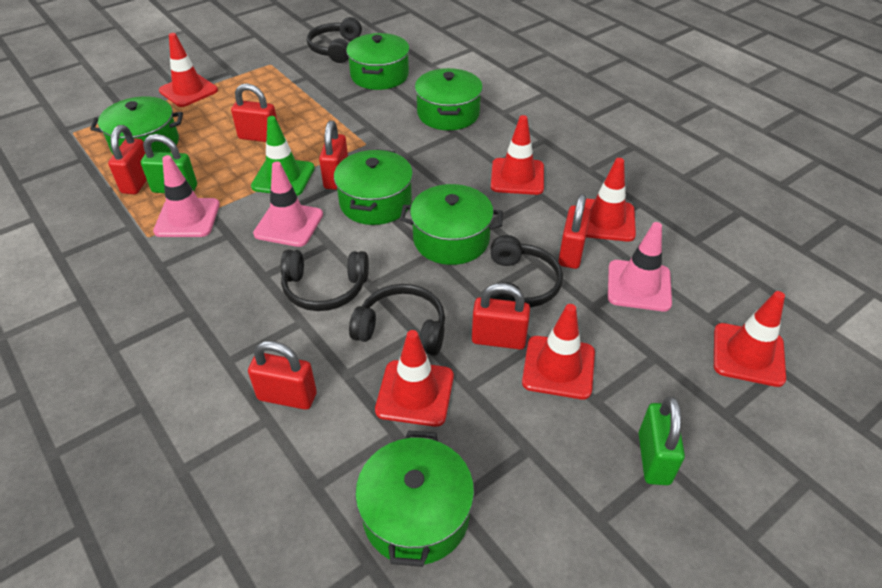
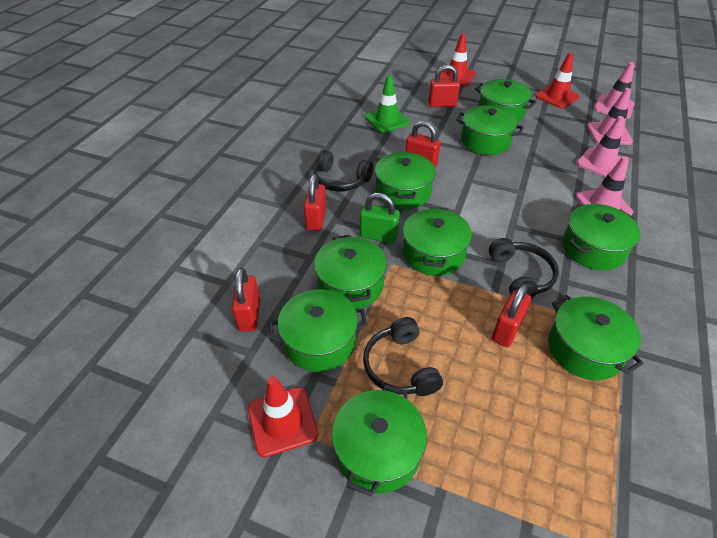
black headphones: [281,250,369,311] [307,17,362,63] [349,284,445,356] [490,235,563,308] = 4 -> [314,150,373,191] [363,317,443,396] [489,238,559,299] = 3
green padlock: [141,134,197,193] [639,396,685,485] = 2 -> [360,193,400,243] = 1
green pot: [90,96,183,155] [334,149,413,225] [346,33,410,90] [355,431,474,567] [400,184,503,265] [415,68,483,130] = 6 -> [269,289,368,372] [314,235,387,309] [332,384,427,497] [375,152,436,210] [403,207,472,276] [456,105,524,155] [475,79,537,122] [548,295,644,380] [563,204,641,270] = 9
pink traffic cone: [153,155,220,237] [253,162,323,247] [608,222,672,311] = 3 -> [576,116,624,177] [576,156,633,215] [587,88,633,145] [594,62,635,119] = 4
red padlock: [108,125,147,194] [231,83,277,142] [248,341,317,410] [319,121,348,190] [472,283,530,349] [558,194,591,269] = 6 -> [232,268,260,331] [304,174,326,231] [405,121,441,167] [428,65,460,107] [492,284,531,347] = 5
red traffic cone: [159,33,218,107] [375,330,454,427] [491,115,544,195] [522,304,595,399] [585,158,636,242] [714,291,786,387] = 6 -> [248,376,318,457] [440,33,476,86] [535,53,580,108] = 3

